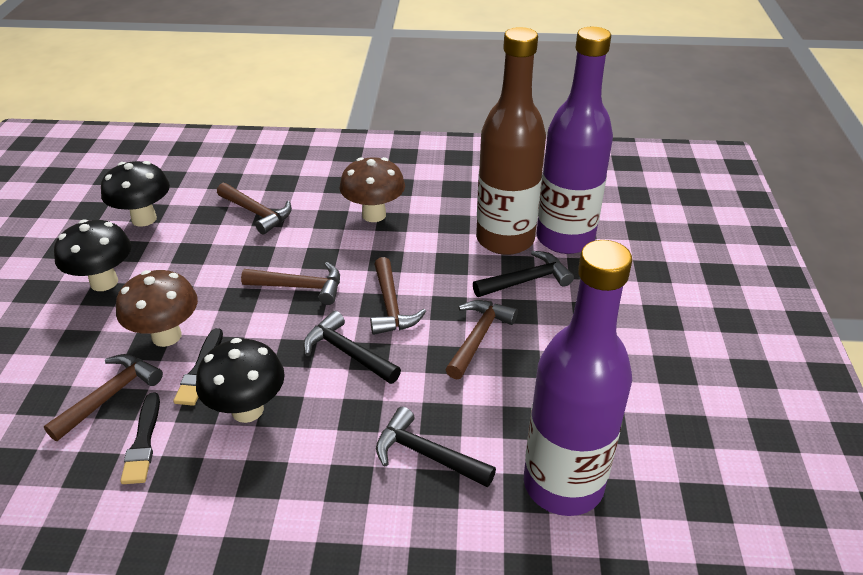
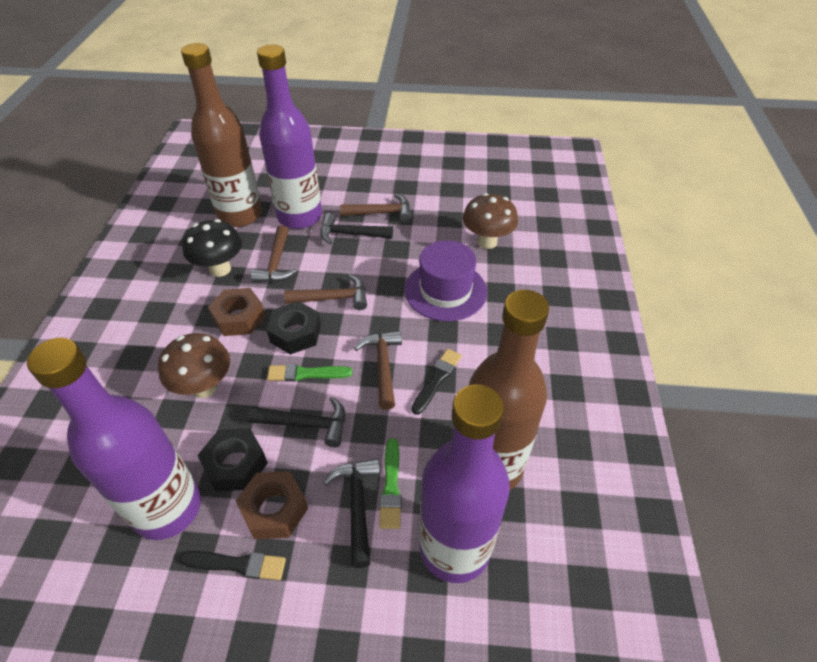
black mushroom: [54,219,131,291] [101,161,170,227] [196,338,285,423] = 3 -> [182,219,242,277] = 1
black nut: none = 0 -> [197,428,268,492] [267,301,321,355] = 2
brown bottle: [476,27,546,255] = 1 -> [181,43,262,227] [469,290,549,490] = 2
brown hammer: [44,354,163,441] [217,183,292,234] [241,262,340,305] [370,257,426,335] [445,300,518,380] = 5 -> [251,225,297,283] [284,274,367,310] [340,194,412,222] [354,331,402,410] = 4
brown nut: none = 0 -> [208,288,265,336] [236,471,308,539] = 2
green brush: none = 0 -> [267,364,352,381] [379,438,402,529] = 2
purple bottle: [524,240,632,516] [536,27,613,254] = 2 -> [27,338,201,540] [257,45,322,229] [419,384,510,583] = 3
purple hat: none = 0 -> [404,240,487,321] = 1

